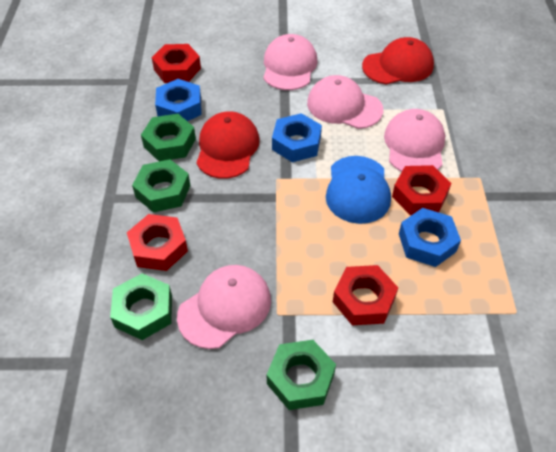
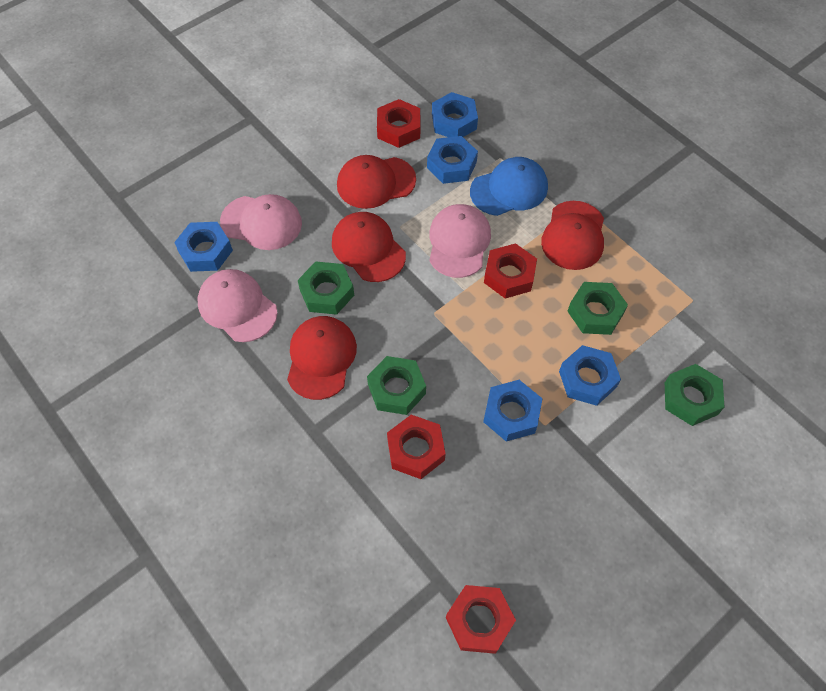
blue nut: [155,79,201,121] [272,113,322,162] [399,208,461,267] = 3 -> [174,222,233,272] [427,136,478,184] [432,92,478,137] [483,380,543,442] [559,345,621,406] = 5
pink cap: [177,265,271,349] [263,34,318,90] [307,75,383,129] [384,109,445,172] = 4 -> [198,269,277,342] [220,194,302,250] [429,204,491,278] = 3
red cap: [196,111,260,179] [362,37,434,84] = 2 -> [287,316,357,400] [332,212,406,282] [337,155,416,209] [541,201,604,270] = 4

